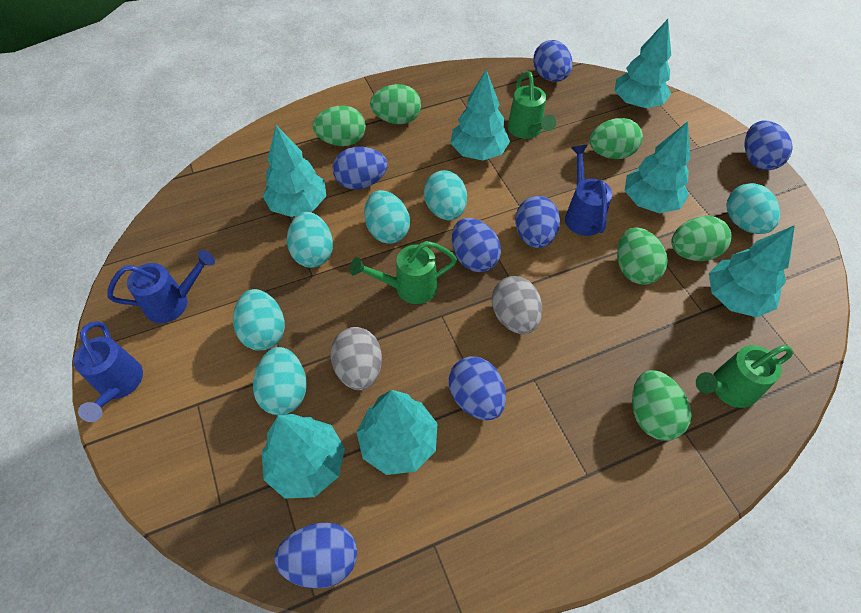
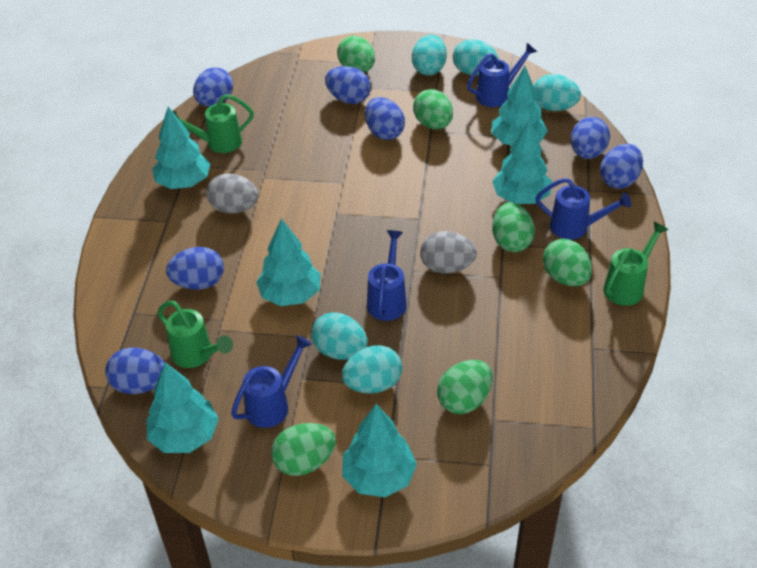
blue watering can: [73,321,143,422] [107,250,215,323] [565,145,612,236] = 3 -> [231,335,312,428] [367,230,407,321] [467,43,537,107] [536,178,631,240] = 4
turquoise egg: [233,289,285,351] [253,347,307,415] [287,212,333,268] [364,190,410,244] [424,170,467,220] [727,183,780,234] = 6 -> [311,312,368,360] [342,345,402,394] [412,34,447,75] [453,39,499,75] [534,74,581,111] = 5
turquoise tree: [262,414,345,498] [263,125,326,217] [357,390,438,475] [451,69,510,161] [615,19,671,108] [625,121,690,213] [709,225,795,317] = 7 -> [147,362,219,453] [152,107,210,189] [256,218,321,306] [342,404,417,497] [491,66,548,145] [492,121,552,204] = 6

